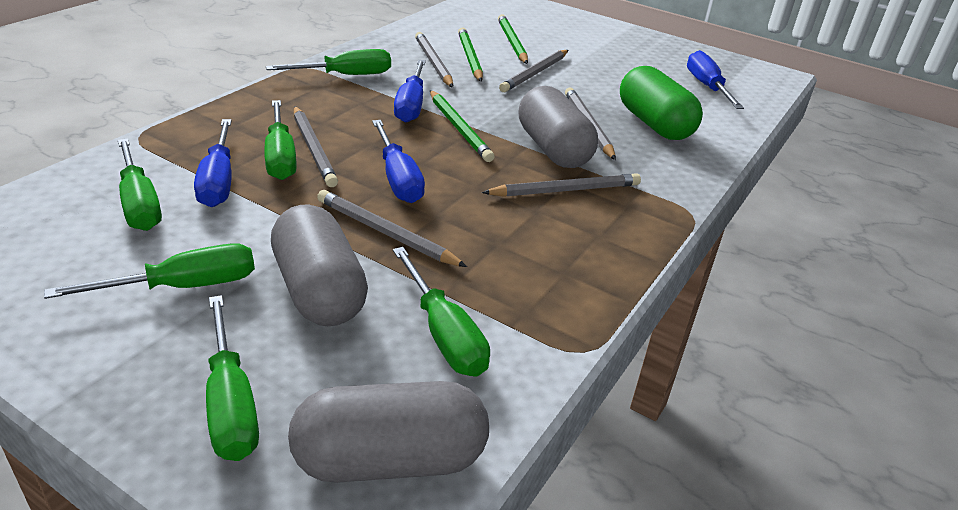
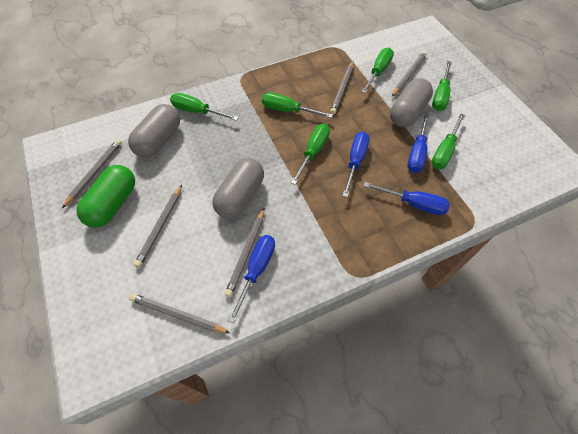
green pencil: [430,90,495,162] [458,27,483,82] [498,14,528,64] = 3 -> none = 0

